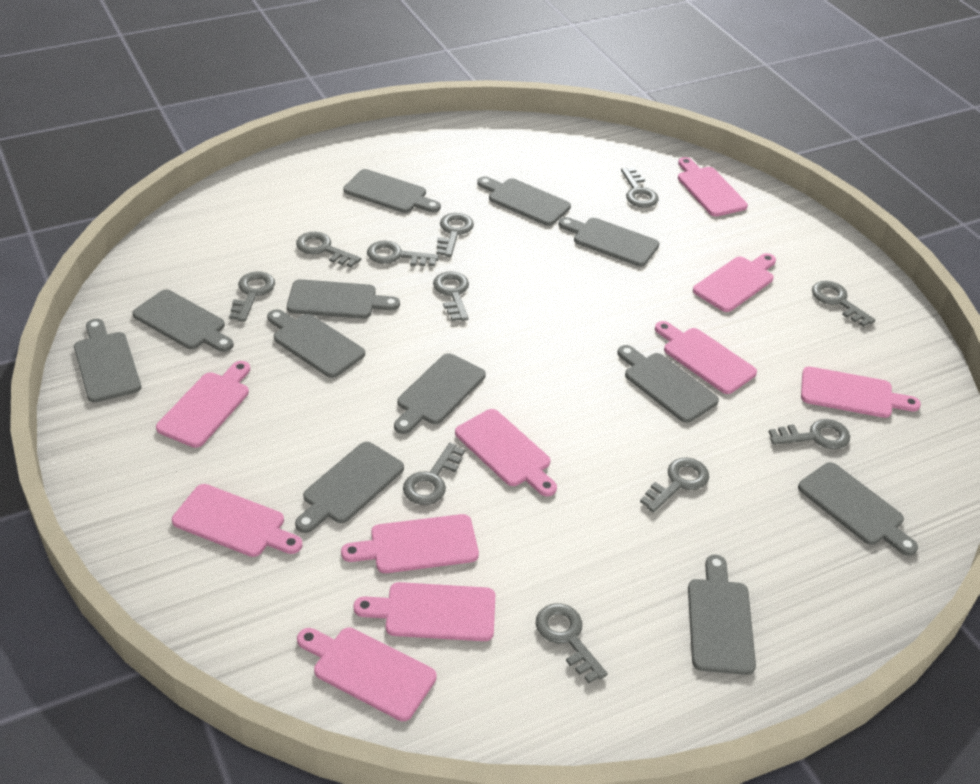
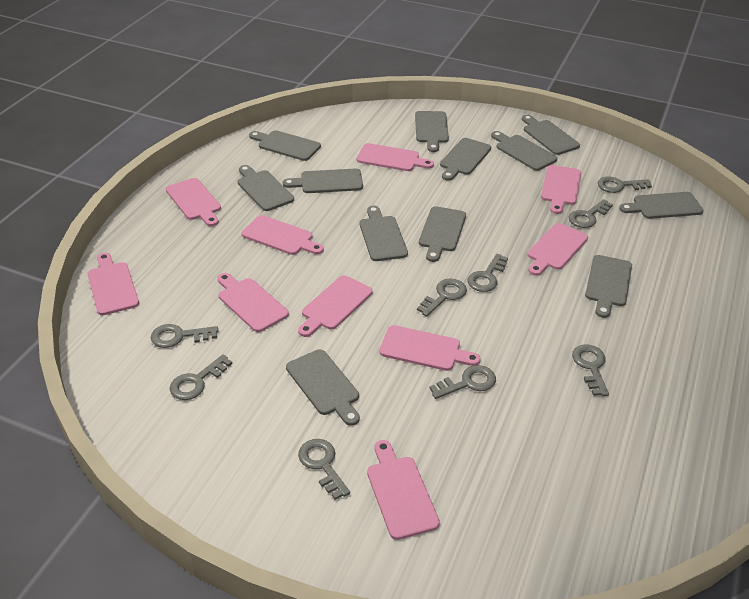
grey key: [229,271,275,322] [296,232,361,268] [367,241,439,266] [403,443,465,505] [433,272,469,321] [437,213,474,257] [536,603,608,683] [621,168,659,208] [640,457,709,513] [769,419,850,449] [812,281,876,327] = 11 -> [151,324,218,348] [170,354,232,400] [298,439,350,500] [417,279,467,317] [429,365,496,399] [467,254,508,292] [569,199,613,228] [572,344,609,396] [598,176,652,193] = 9

